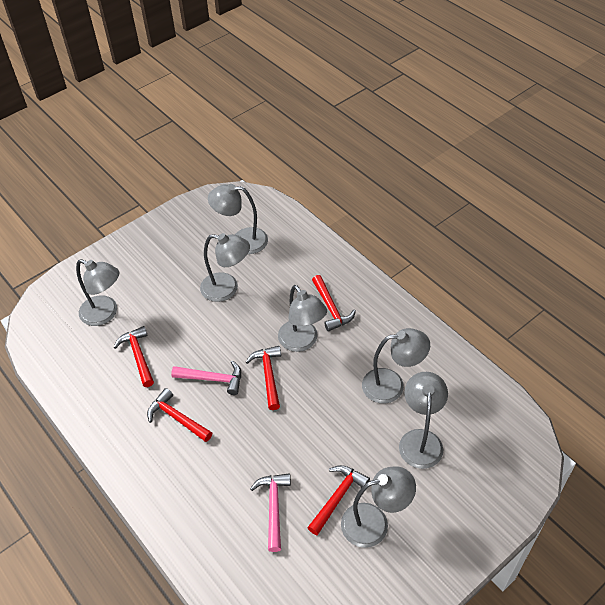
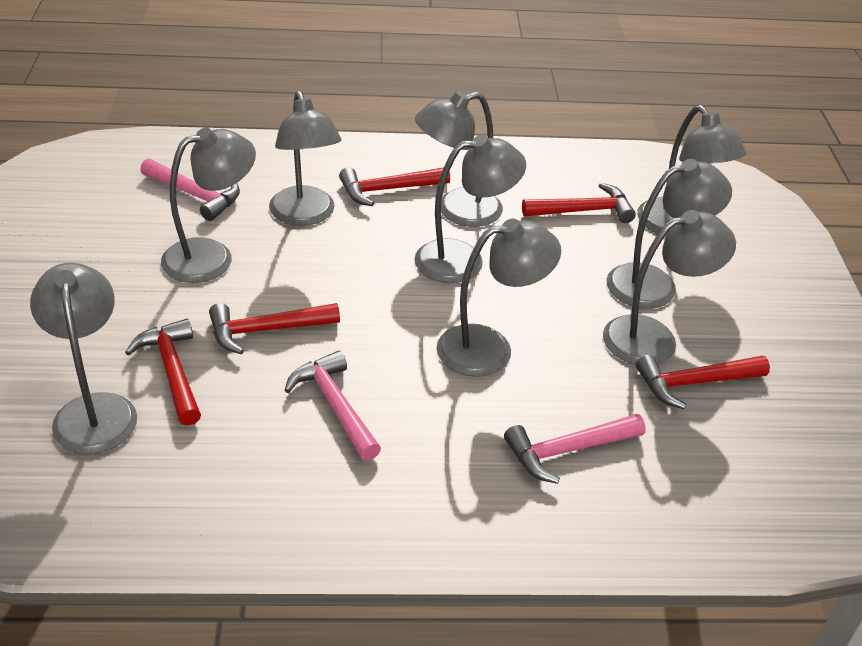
grey lamp: [76,259,119,326] [200,233,250,302] [208,184,268,254] [278,285,327,352] [341,466,416,548] [362,328,430,404] [399,372,448,469] = 7 -> [30,263,137,454] [161,127,256,283] [269,91,341,226] [414,135,526,283] [415,91,503,227] [436,219,561,377] [603,210,736,365] [606,159,732,309] [637,105,746,236] = 9
pink hammer: [171,360,241,395] [250,473,291,552] = 2 -> [140,158,240,221] [284,351,381,461] [504,414,646,484] = 3

